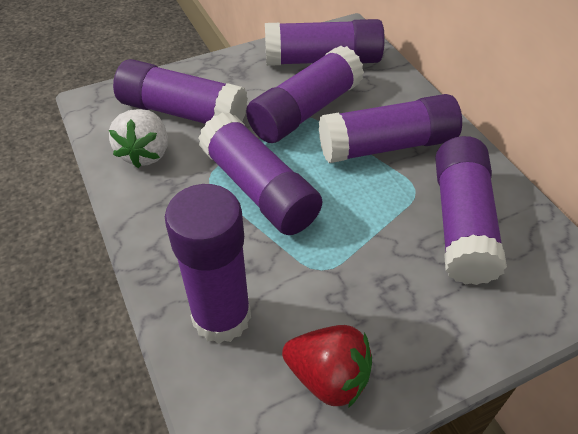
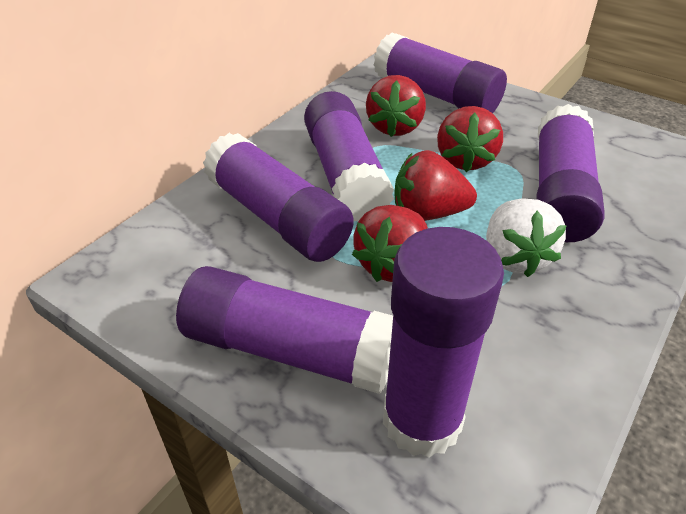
purple glue stick: [113,59,248,124] [165,184,251,344] [198,112,322,235] [246,45,364,143] [265,19,385,66] [319,94,462,163] [435,136,507,285] = 7 -> [176,266,393,394] [203,133,354,262] [304,91,394,221] [374,33,507,113] [383,227,504,458] [536,104,605,242] = 6
red strawberry: [282,325,372,408] = 1 -> [352,205,428,282] [366,75,426,137] [394,150,477,221] [437,106,503,172] = 4

